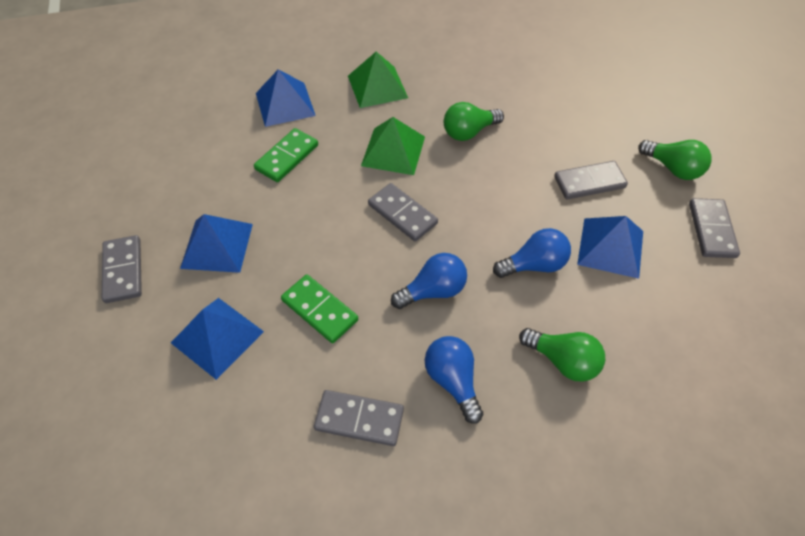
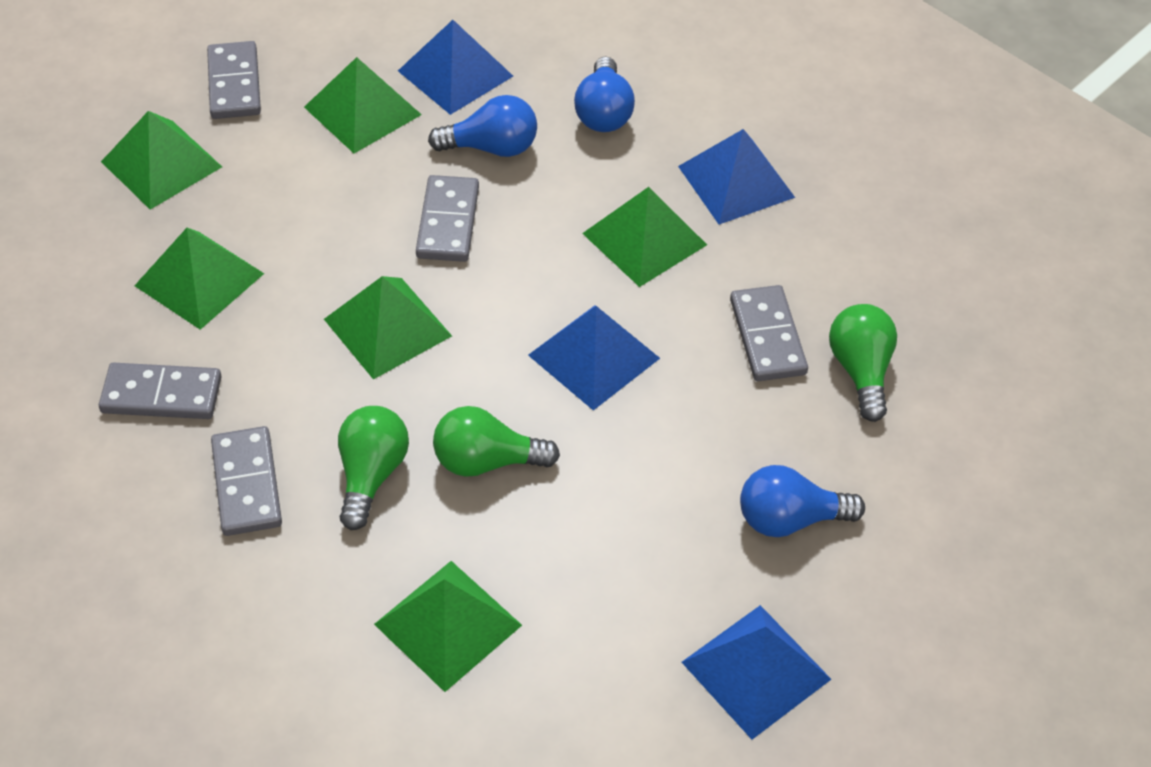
green domino: [254,128,318,182] [281,274,358,343] = 2 -> none = 0
green pyramid: [348,52,408,108] [361,117,425,175] = 2 -> [101,111,222,210] [134,228,264,330] [304,57,422,153] [324,276,452,380] [374,561,522,692] [582,187,707,287] = 6

